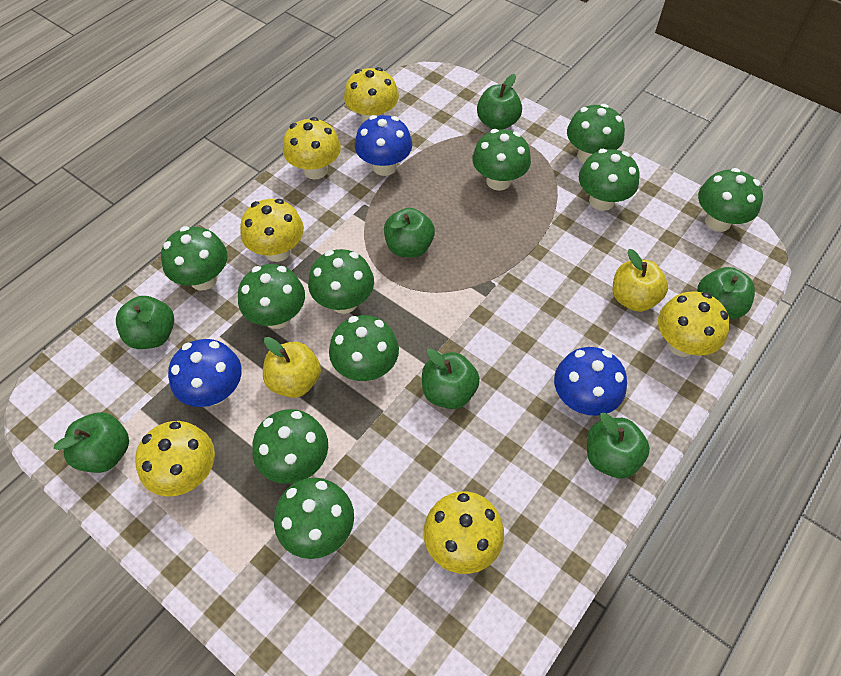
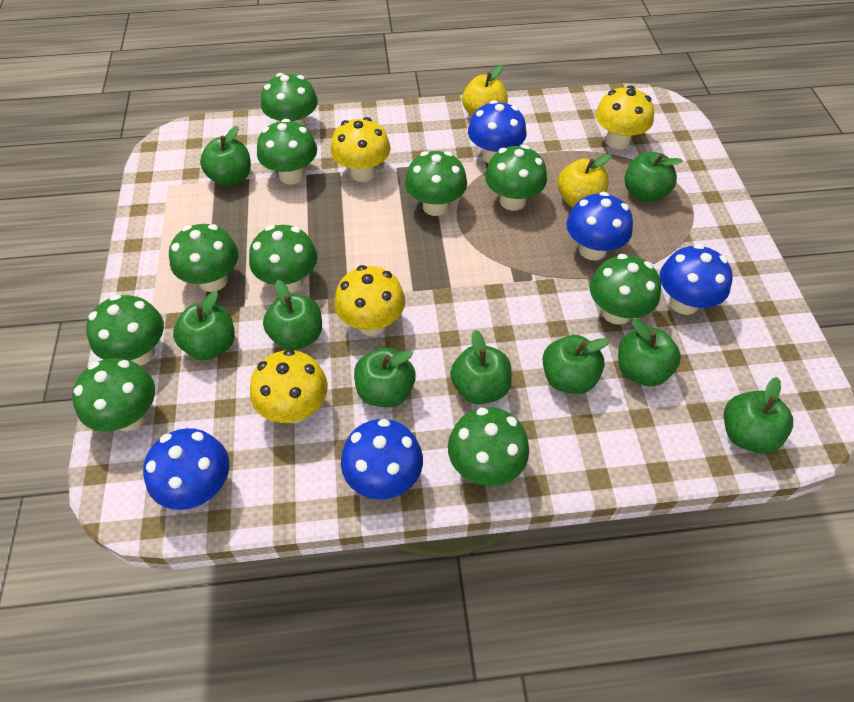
blue mushroom: [168,339,242,407] [355,115,412,176] [554,347,627,416] = 3 -> [143,428,229,510] [341,419,423,499] [468,100,526,163] [566,192,633,260] [660,244,733,315] = 5
green apple: [54,412,129,473] [116,296,174,349] [384,208,435,258] [422,348,480,409] [477,74,522,130] [587,413,650,478] [697,267,755,319] = 7 -> [173,291,235,360] [200,126,251,186] [263,280,322,350] [354,348,416,407] [450,330,512,404] [543,335,609,394] [618,319,681,386] [624,152,683,202] [724,377,793,454] = 9
yellow mushroom: [135,421,215,497] [240,199,304,262] [283,117,341,180] [344,67,399,123] [423,491,504,574] [658,292,730,357] = 6 -> [250,349,328,423] [331,117,391,182] [334,265,405,336] [595,85,654,149] = 4

